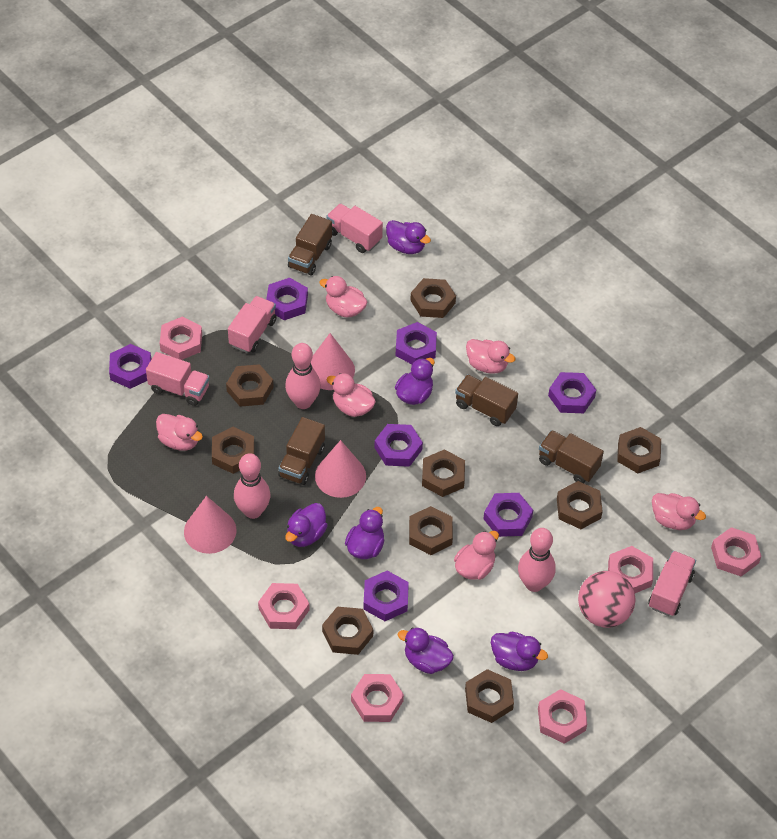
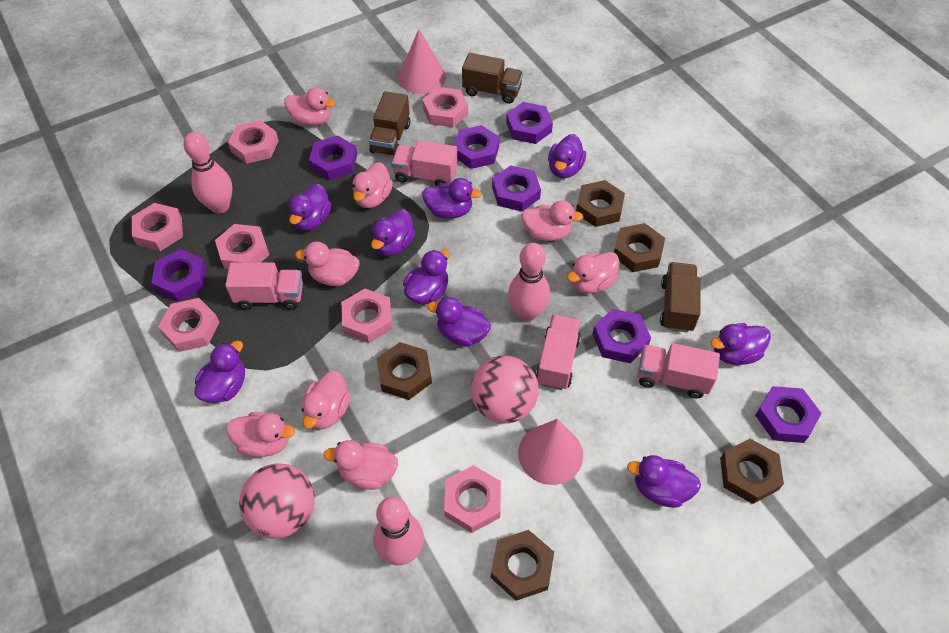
brown nut: [212,427,254,474] [226,364,274,407] [322,607,373,655] [409,506,453,555] [410,278,456,318] [422,449,465,497] [465,669,514,723] [557,481,603,529] [617,427,661,473] = 9 -> [377,342,432,400] [491,530,554,601] [576,180,625,227] [614,223,665,272] [720,439,784,504] = 5
brown truck: [278,417,325,485] [288,214,332,275] [455,374,518,426] [539,430,604,483] = 4 -> [369,91,410,156] [462,53,523,104] [660,262,700,333] = 3
pink ball: [578,571,635,628] = 1 -> [239,464,314,539] [471,356,539,423] = 2
pink cone: [184,496,237,554] [311,333,355,390] [315,440,366,498] = 3 -> [398,29,446,94] [518,419,583,485] = 2
pink duck: [156,414,203,451] [319,276,368,317] [327,373,376,417] [454,531,499,580] [466,339,516,374] [652,493,706,530] = 6 -> [227,412,295,457] [284,87,336,126] [295,242,360,286] [302,371,351,429] [323,440,398,490] [353,162,393,208] [521,200,583,241] [567,252,619,294] = 8
pink nut: [160,317,202,360] [258,583,310,629] [351,674,404,722] [538,689,587,744] [608,546,653,593] [711,527,761,576] = 6 -> [132,203,183,251] [158,298,220,352] [215,224,269,269] [228,120,279,164] [341,289,393,343] [422,87,468,127] [444,465,501,533] = 7
purple duck: [285,503,328,547] [345,507,384,559] [386,220,431,254] [395,358,435,405] [398,627,454,674] [491,632,548,671] = 6 -> [194,341,245,403] [288,184,331,231] [371,209,415,256] [403,249,450,304] [422,178,482,219] [427,297,491,347] [548,134,586,178] [627,455,701,508] [710,323,771,365] = 9

